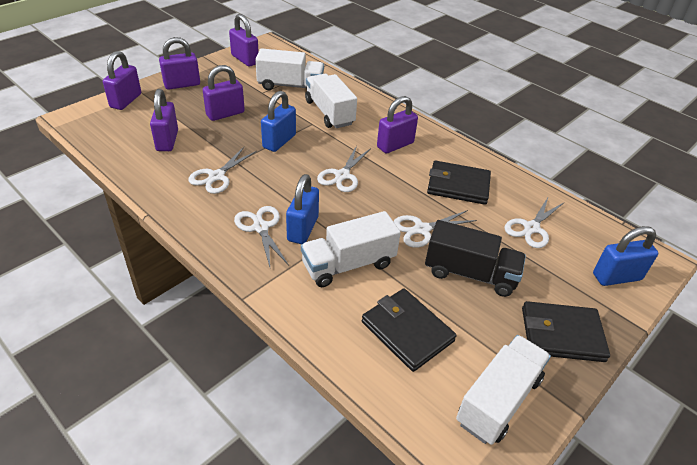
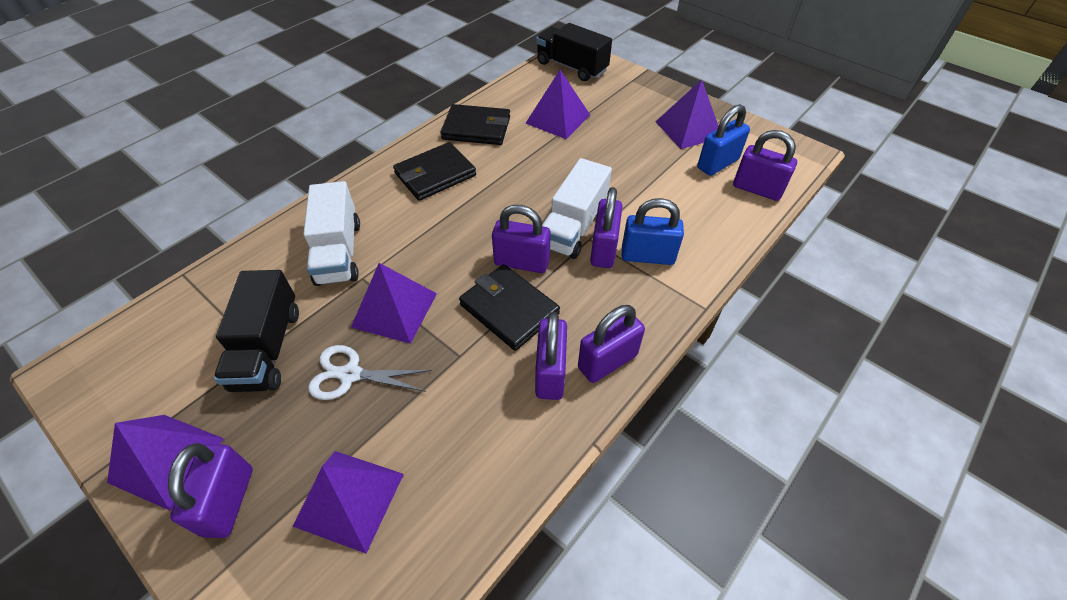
black truck: [425,220,526,297] = 1 -> [214,270,299,392] [536,23,612,81] = 2
blue padlock: [261,91,296,152] [286,174,319,244] [593,226,658,286] = 3 -> [622,198,684,265] [697,104,750,176] = 2
purple pyramid: none = 0 -> [107,415,224,511] [292,451,404,553] [351,263,437,344] [526,70,590,139] [656,79,718,149] = 5
white scissors: [188,147,257,194] [234,206,289,267] [317,145,370,192] [393,210,477,248] [504,196,563,248] = 5 -> [308,345,432,400] = 1
white truck: [255,48,324,90] [301,211,401,287] [305,74,357,128] [456,335,551,445] = 4 -> [303,181,360,286] [542,158,612,259] = 2

